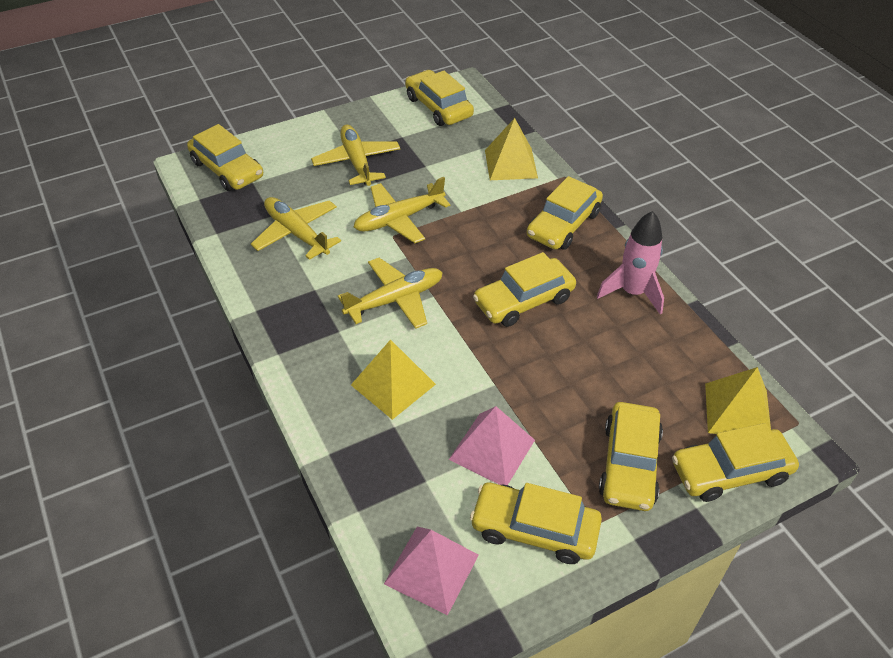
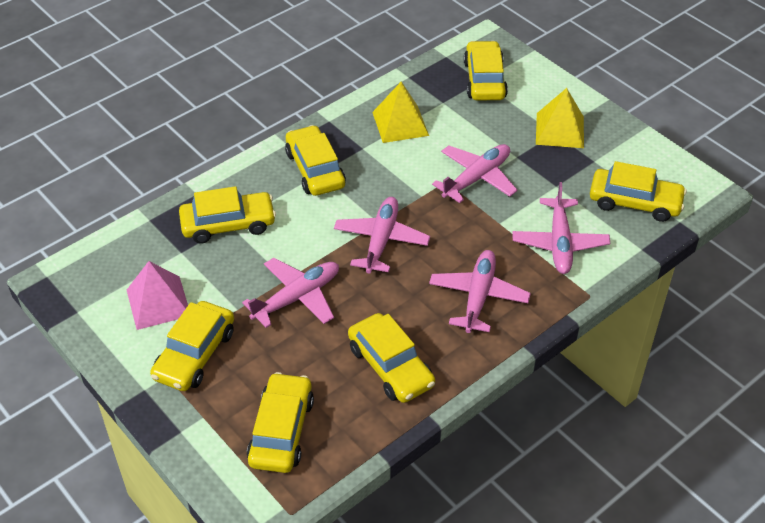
pink plane: none = 0 -> [242,258,339,328] [334,197,430,274] [429,250,531,333] [432,144,518,203] [512,182,610,274] = 5
pink pyramid: [384,527,479,615] [449,406,535,485] = 2 -> [127,261,188,330] = 1
pink rocket: [597,211,664,315] = 1 -> none = 0
yellow plane: [251,197,341,260] [311,125,400,186] [338,258,443,329] [354,177,451,243] = 4 -> none = 0
yellow pyramid: [351,339,436,420] [485,118,538,180] [705,367,771,434] = 3 -> [372,82,429,143] [536,88,584,148] = 2

